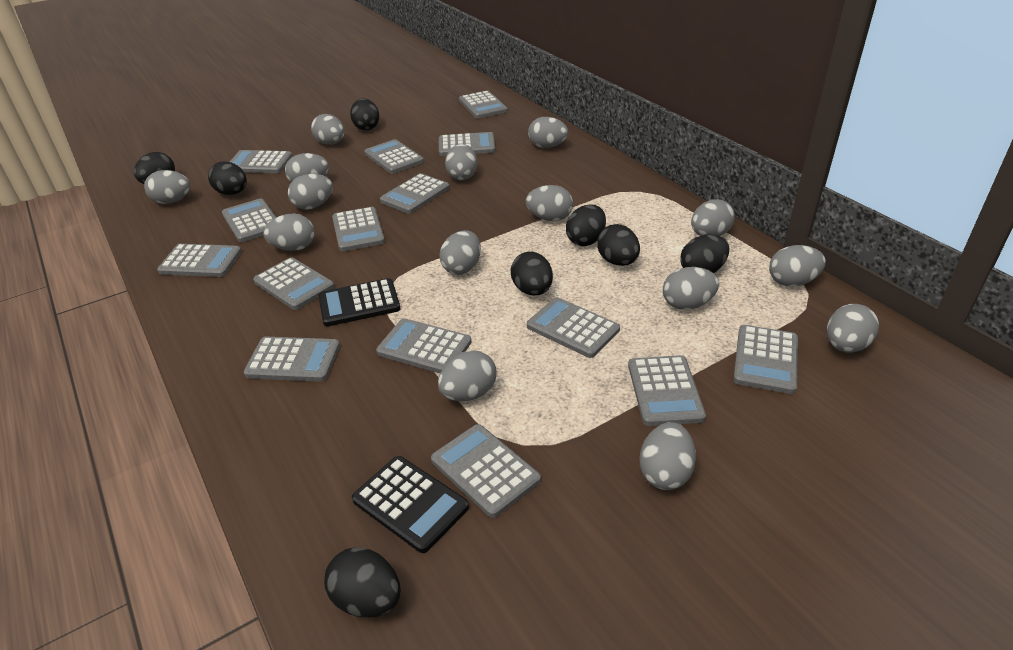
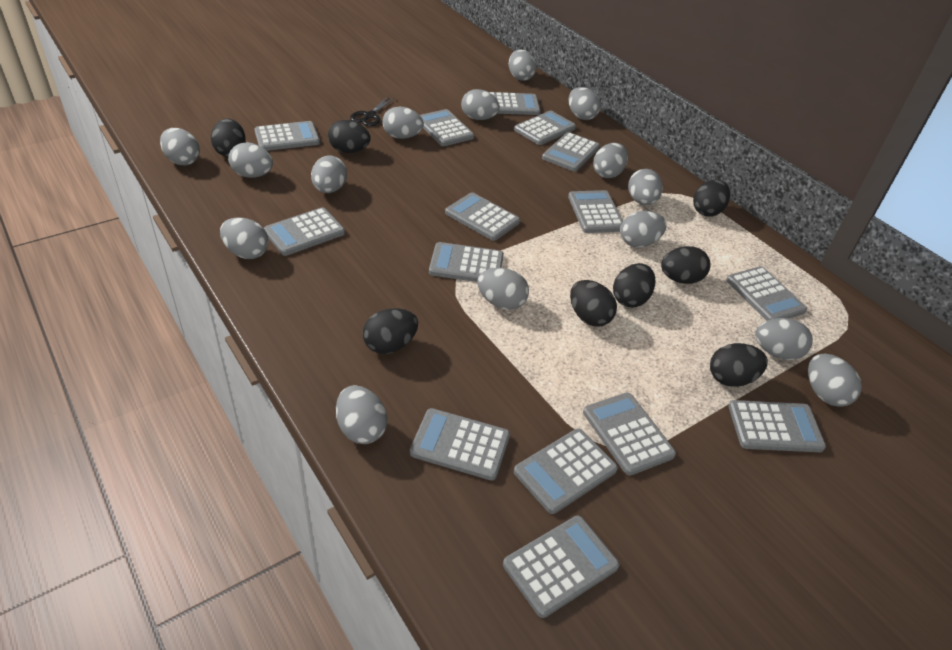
black calculator: [318,278,400,326] [352,456,469,553] = 2 -> none = 0
black scissors: none = 0 -> [350,96,395,126] = 1

